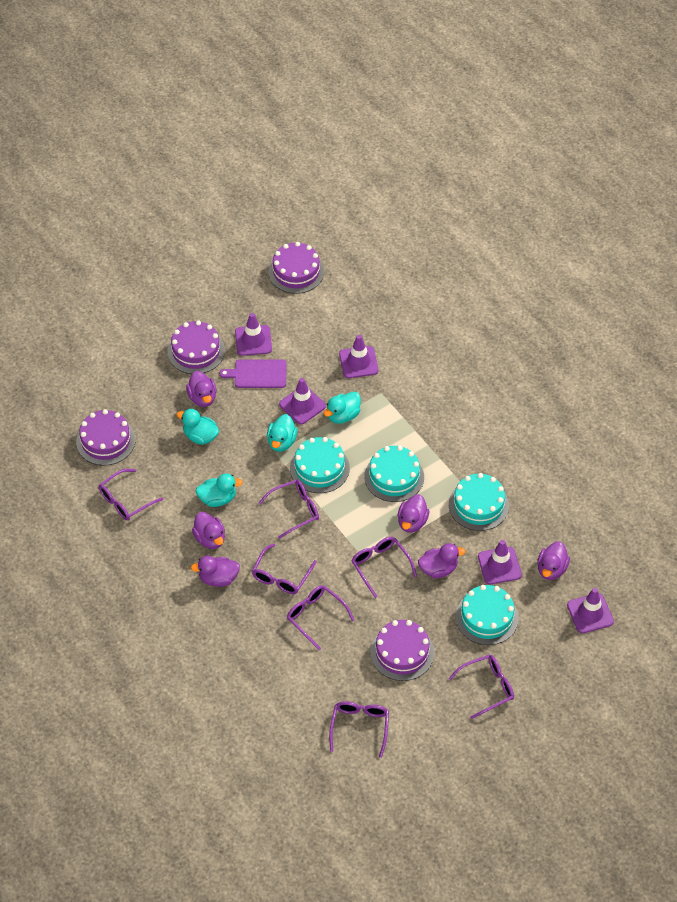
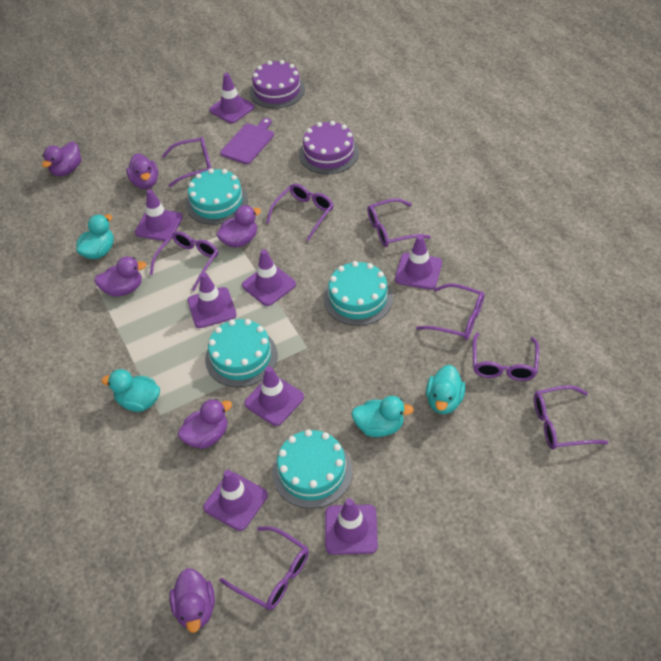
purple cake: [76,409,136,466] [167,320,225,374] [268,242,324,294] [370,620,434,681] = 4 -> [249,60,305,109] [299,121,359,174] = 2
purple glasses: [99,469,163,520] [252,544,316,594] [259,480,319,539] [287,585,355,650] [329,701,389,758] [351,537,417,598] [449,654,514,719] = 7 -> [149,231,218,291] [162,137,211,187] [219,526,309,610] [266,184,333,241] [367,198,431,247] [416,283,484,340] [473,332,539,381] [534,385,608,450] = 8
purple traffic cone: [235,313,272,356] [279,378,326,424] [339,335,379,378] [478,540,522,584] [567,588,614,633] = 5 -> [135,189,183,241] [188,272,236,328] [203,470,268,531] [209,73,255,123] [242,249,296,306] [244,366,304,426] [325,498,378,555] [395,235,442,290] = 8

